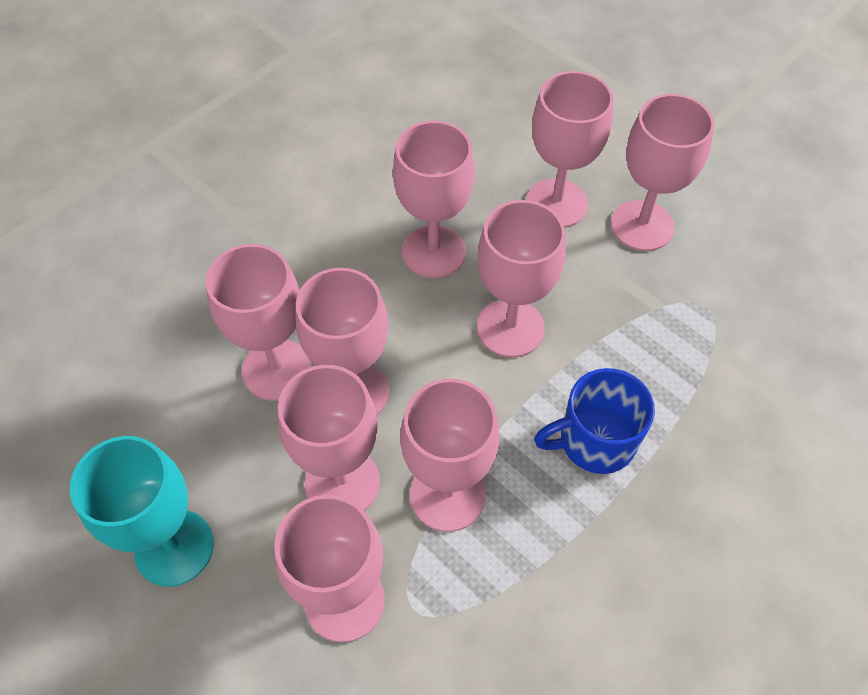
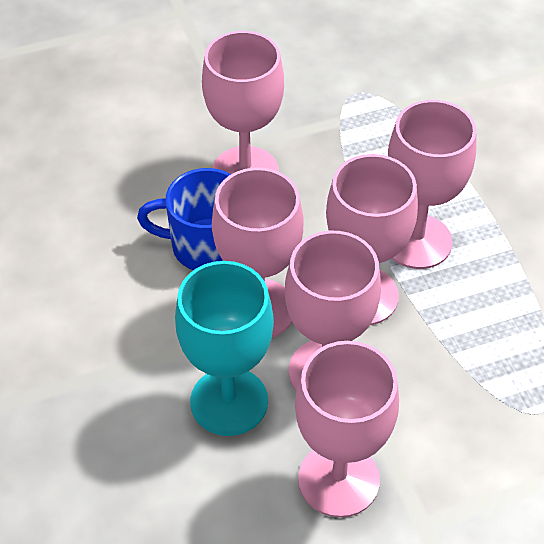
pink goblet: [205,244,312,401] [274,495,385,642] [278,365,380,511] [296,268,389,415] [393,121,475,278] [400,379,499,532] [477,200,566,357] [526,71,613,228] [611,94,715,251] = 9 -> [202,31,284,174] [212,167,303,337] [285,231,381,390] [295,341,399,518] [326,154,418,325] [388,100,477,269] = 6

